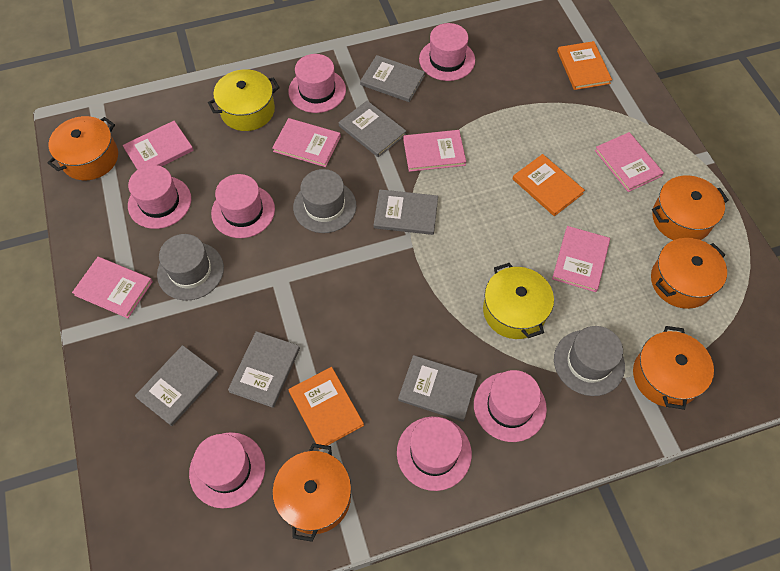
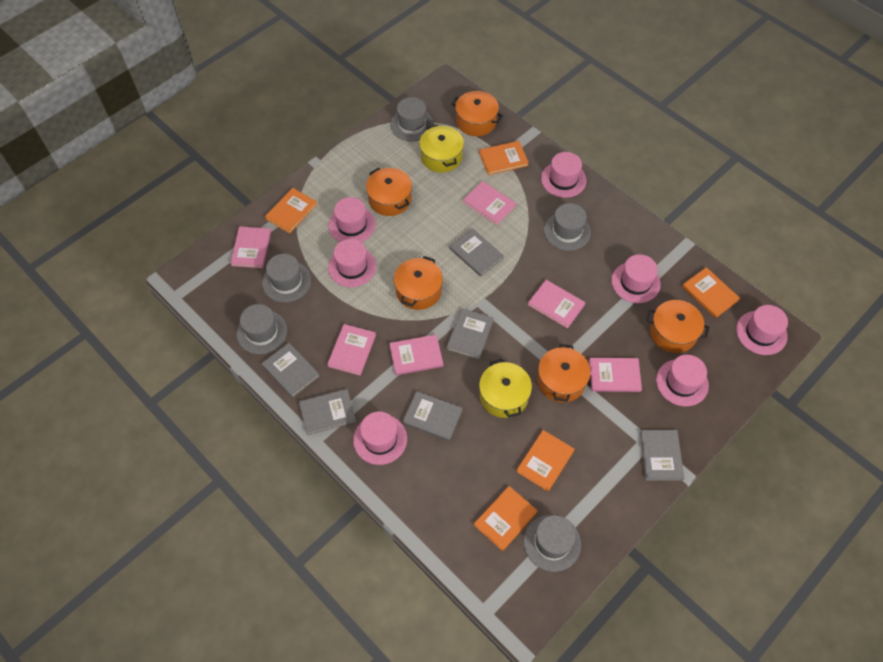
grey hat: [157,234,224,301] [293,169,356,233] [554,326,625,396] = 3 -> [237,304,287,354] [262,254,311,303] [390,97,434,141] [524,515,581,572] [544,203,591,251] = 5
orange book: [289,367,364,450] [513,154,585,216] [557,41,612,90] = 3 -> [265,188,317,234] [474,486,538,551] [479,141,529,175] [516,430,575,491] [682,267,740,318] = 5

